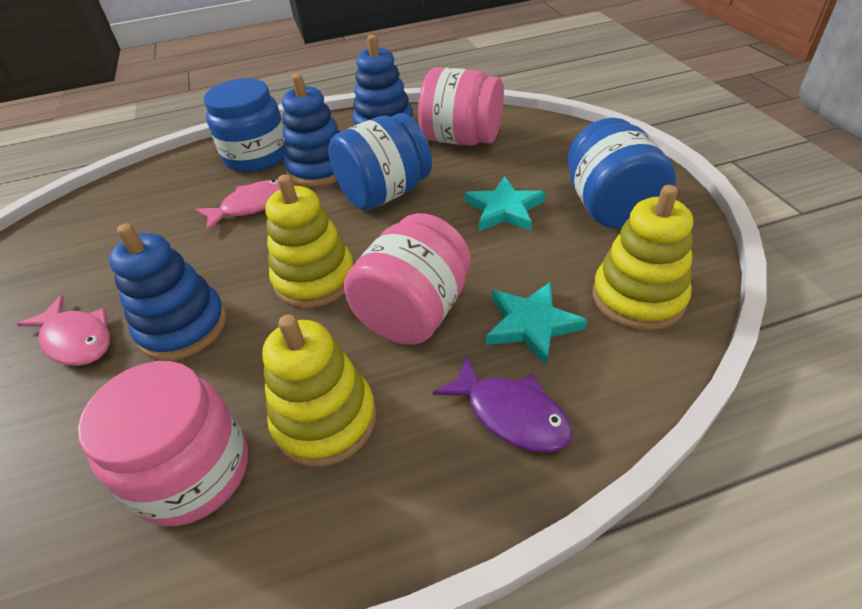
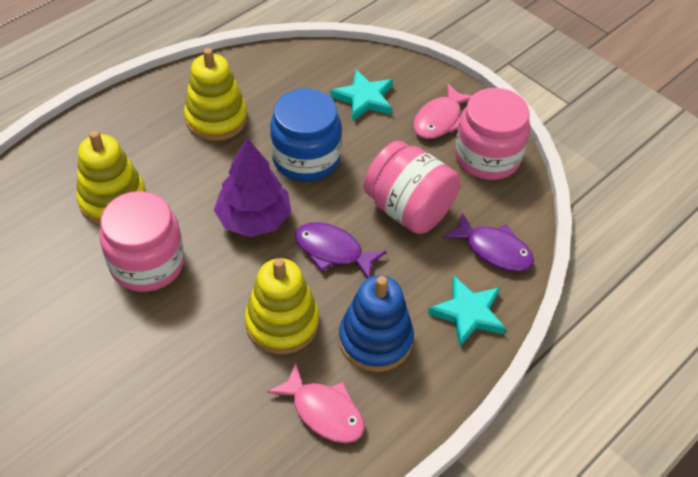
blue jar: [204,78,285,173] [328,113,432,211] [568,118,676,229] = 3 -> [270,88,342,181] = 1
blue stacking toy: [109,223,226,361] [282,73,340,187] [353,35,414,126] = 3 -> [339,275,414,372] = 1
purple fish: [432,355,573,453] = 1 -> [295,222,387,279] [443,212,534,272] = 2
purple tree: none = 0 -> [214,138,291,237] = 1

